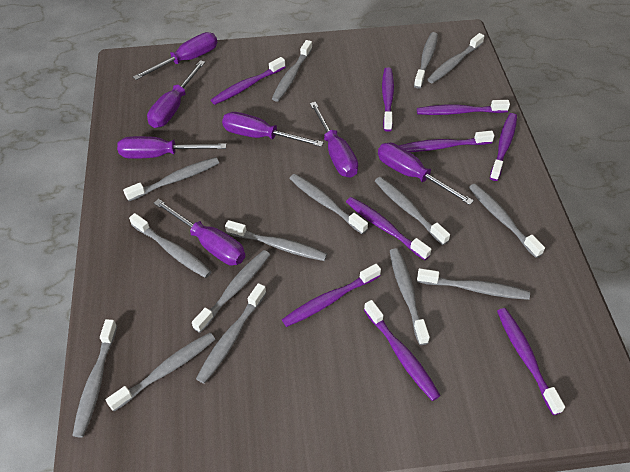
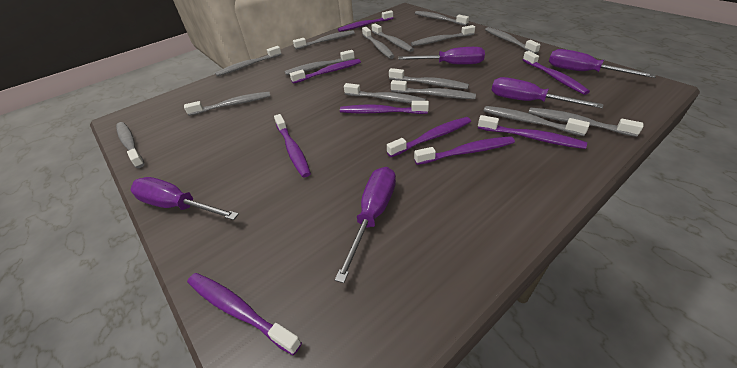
purple screwdriver: [117,136,226,159] [133,32,217,80] [147,60,205,128] [154,199,245,265] [222,112,324,147] [310,102,358,178] [378,143,474,205] = 7 -> [131,177,239,220] [335,167,396,283] [398,47,485,64] [492,77,604,108] [549,49,656,78] = 5

